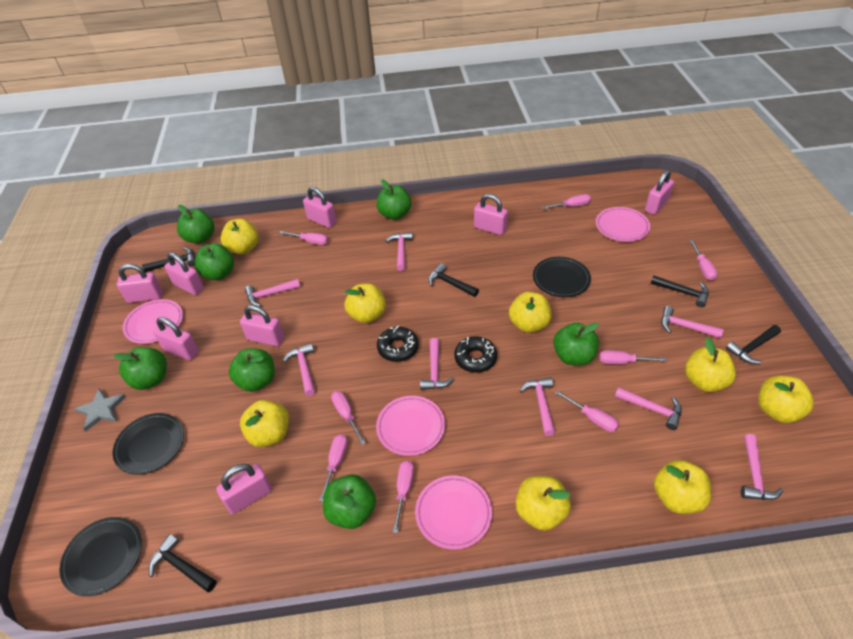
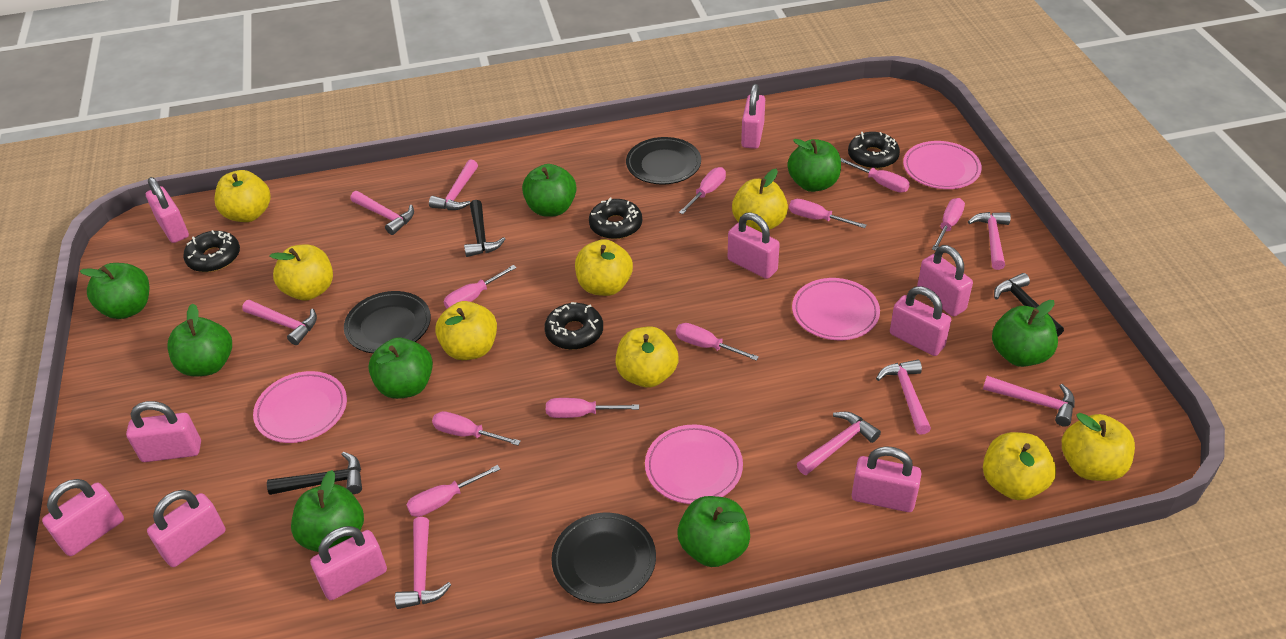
black donut: [377,326,419,362] [454,336,497,373] = 2 -> [183,230,240,272] [544,302,603,350] [589,197,642,239] [848,132,900,169] = 4
black hammer: [142,247,195,272] [149,534,217,592] [428,263,479,297] [651,276,709,307] [726,325,781,364] = 5 -> [267,452,362,495] [464,200,505,257] [994,273,1064,337] = 3
green apple: [113,347,167,390] [177,205,214,244] [194,243,234,280] [229,349,275,392] [323,475,376,529] [376,180,411,220] [553,323,599,366] = 7 -> [80,263,150,319] [168,303,232,376] [291,470,364,552] [368,338,433,399] [522,164,577,217] [678,496,750,567] [787,139,841,192] [992,300,1058,367] = 8
grey star: [74,388,126,431] = 1 -> none = 0
pink padlock: [117,264,163,303] [153,317,199,360] [164,252,204,295] [216,464,272,514] [240,305,284,346] [303,187,336,228] [474,194,508,235] [645,170,674,215] = 8 -> [42,479,124,556] [126,401,201,462] [146,177,189,243] [147,490,226,567] [310,526,387,600] [728,212,780,279] [741,84,765,149] [852,446,921,512] [890,286,951,356] [917,245,973,317] = 10
pink screwdriver: [279,231,328,245] [319,434,347,502] [331,391,366,444] [393,461,414,533] [542,194,591,209] [555,390,619,432] [599,350,666,364] [689,240,718,280] = 8 -> [407,465,500,517] [432,411,521,446] [444,265,517,309] [546,398,639,418] [676,323,759,361] [679,167,726,214] [789,199,867,228] [841,158,910,193] [932,198,965,251] = 9

